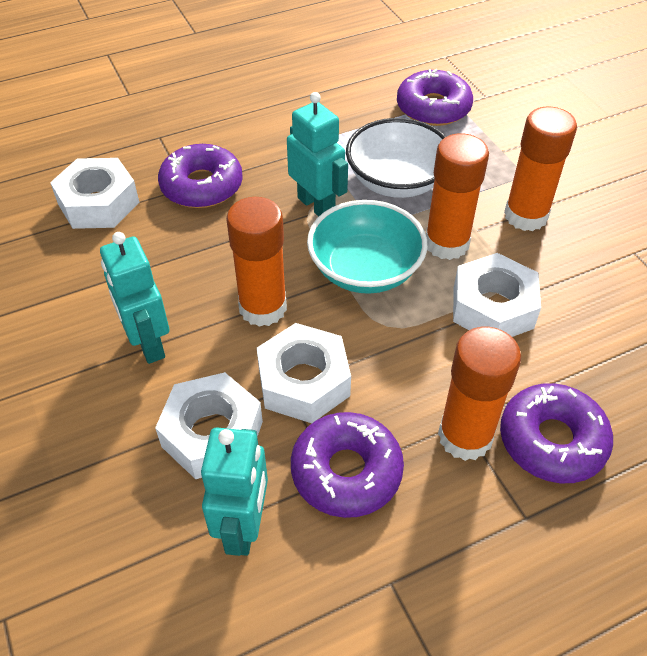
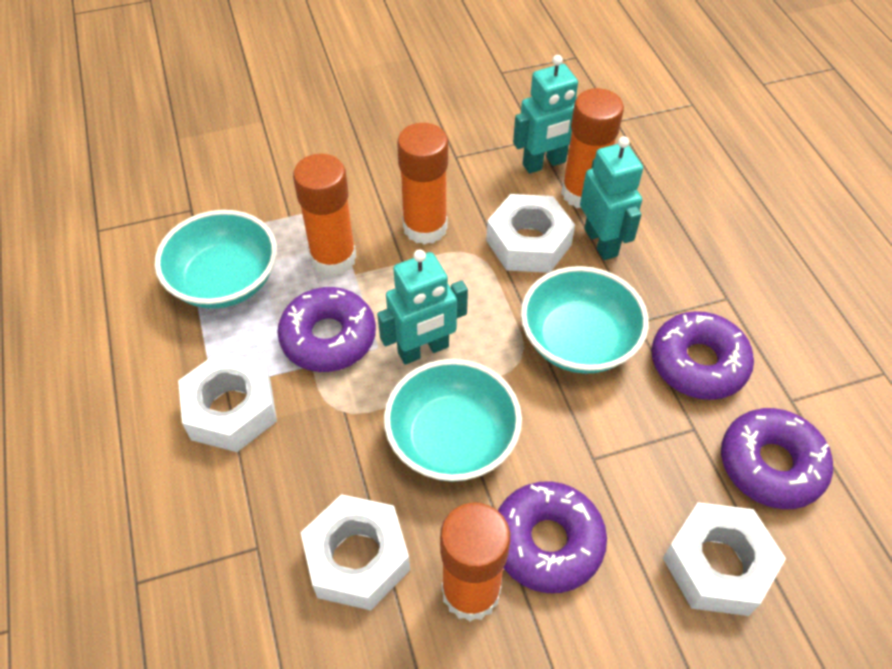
turquoise bowl: [307,200,427,294] = 1 -> [155,210,277,309] [384,359,522,482] [521,266,649,374] = 3
white bowl: [346,118,446,198] = 1 -> none = 0

